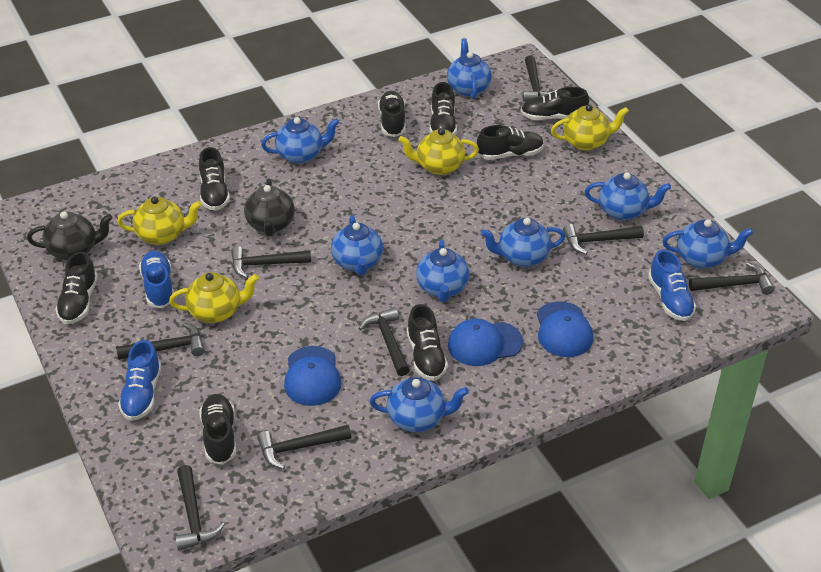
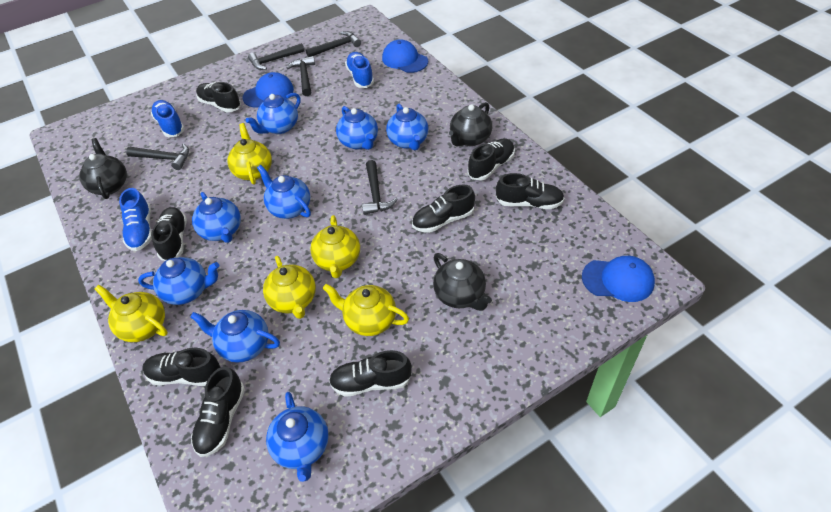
black hammer: [116,322,205,360] [175,465,225,550] [231,246,311,278] [257,425,351,469] [358,307,410,376] [522,56,557,102] [563,224,644,255] [689,262,774,295] = 8 -> [126,143,189,170] [248,43,305,70] [286,56,315,96] [306,31,361,57] [362,160,398,215] = 5
black teapot: [27,211,113,260] [244,178,295,236] = 2 -> [79,138,127,199] [433,253,492,311] [449,102,492,146] = 3
yellow teapot: [117,196,202,245] [169,272,259,323] [398,128,479,175] [551,104,629,151] = 4 -> [95,285,168,342] [227,123,272,185] [263,256,316,319] [310,215,360,278] [323,284,409,336] = 5

